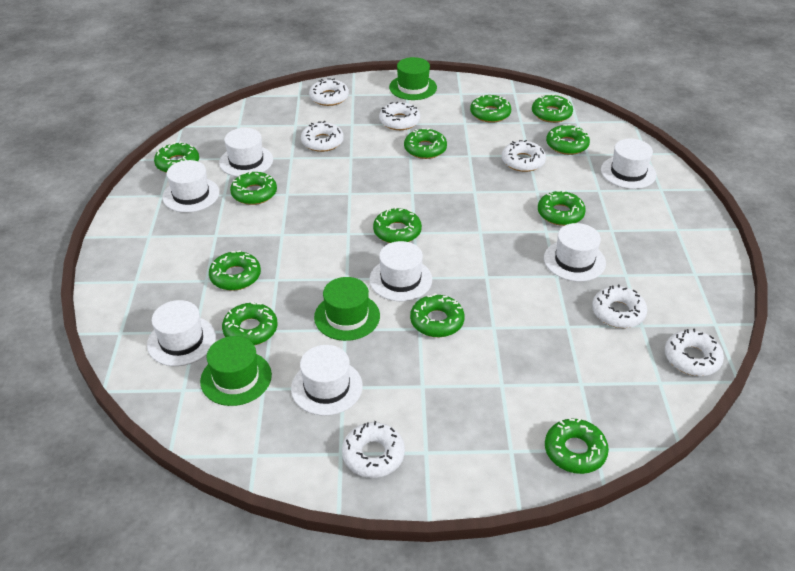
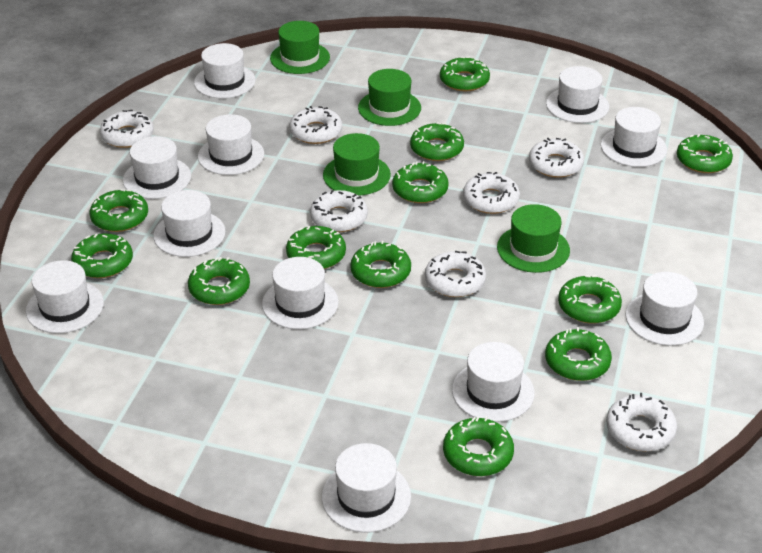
green hat: [200,336,272,406] [314,277,380,341] [389,57,437,100] = 3 -> [270,21,330,74] [323,133,391,196] [358,69,421,126] [497,204,570,273] = 4
white hat: [147,300,216,366] [162,160,219,213] [219,128,273,177] [291,345,363,416] [369,241,432,301] [544,223,606,282] [601,139,656,189] = 7 -> [26,260,104,333] [123,136,191,199] [153,190,226,257] [194,43,256,98] [198,114,264,175] [262,257,339,329] [322,443,411,533] [452,342,534,422] [546,66,609,123] [601,107,667,167] [626,272,704,346] = 11

